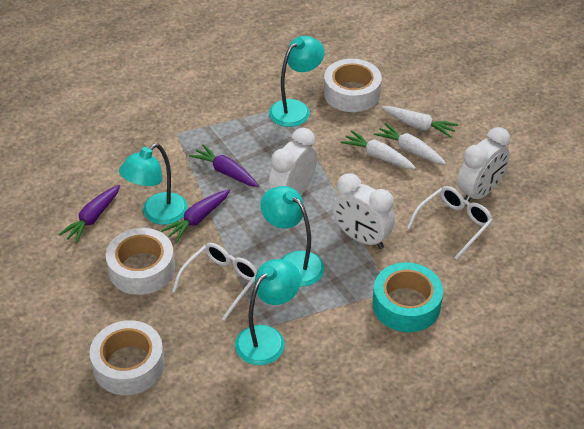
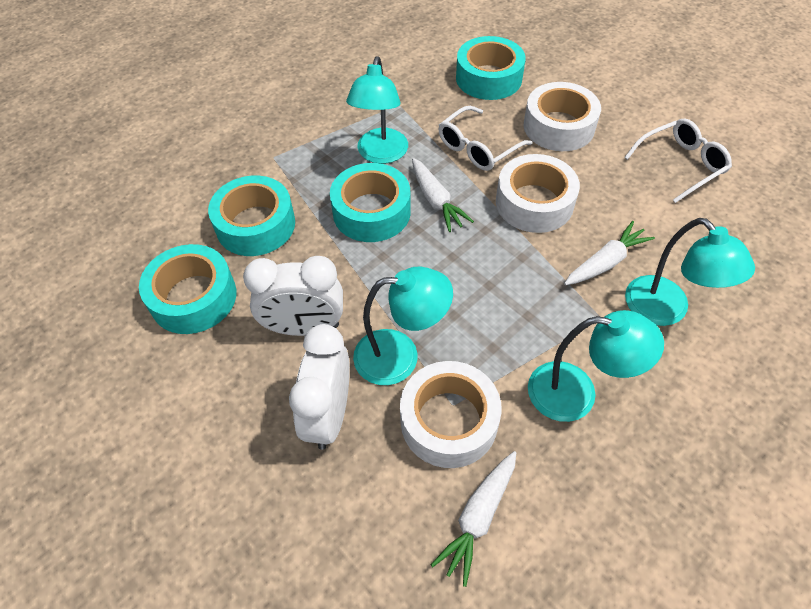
purple carrot: [58,185,120,243] [161,190,230,242] [189,144,259,187] = 3 -> none = 0
turquoise tape: [373,262,443,332] = 1 -> [139,244,236,334] [208,176,295,256] [330,163,411,242] [456,36,526,100] = 4
white clock: [269,128,317,196] [332,173,395,249] [457,127,511,201] = 3 -> [243,256,343,336] [289,324,350,450] = 2

